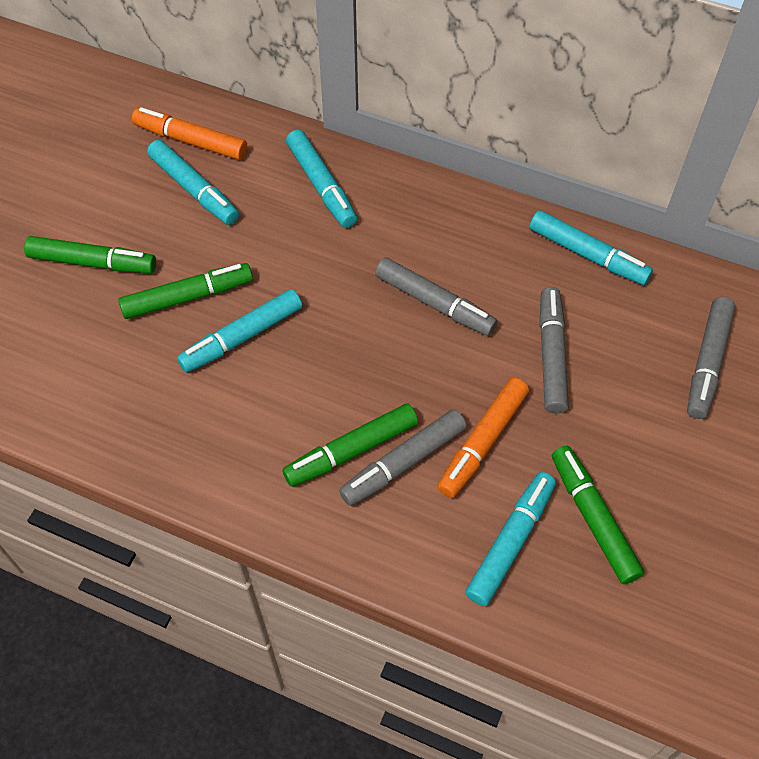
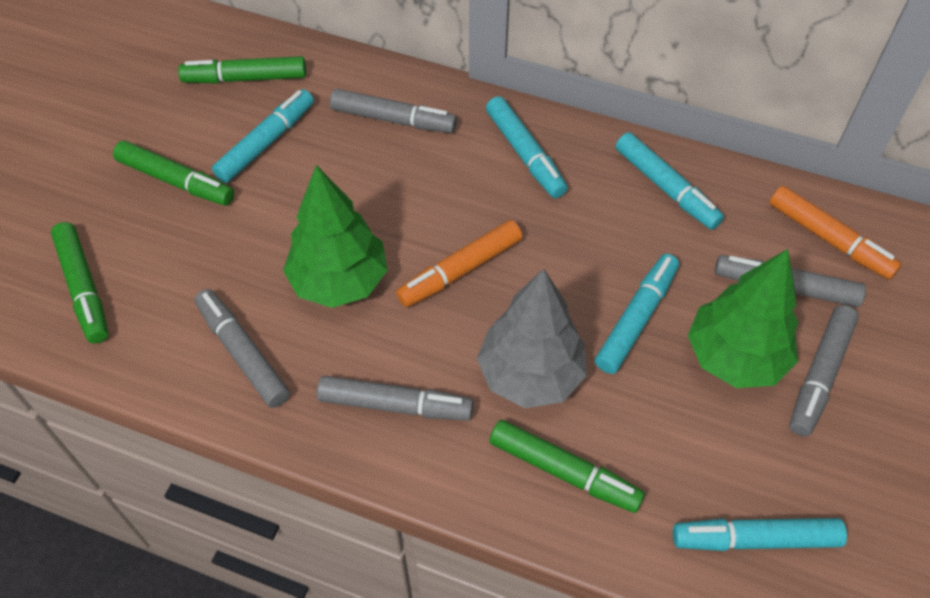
green tree: none = 0 -> [283,165,387,308] [688,249,799,388] = 2
grey marker: [339,409,467,506] [375,257,497,336] [539,287,569,413] [687,297,736,419] = 4 -> [195,289,290,408] [317,376,474,421] [330,89,457,133] [715,255,866,307] [789,305,859,436] = 5
grey tree: none = 0 -> [477,268,587,408] = 1

